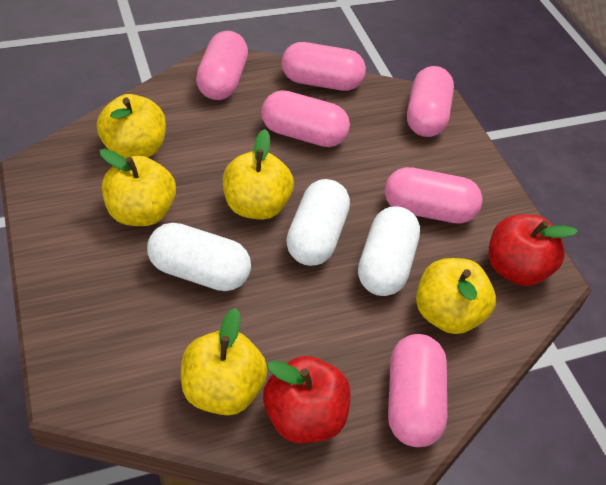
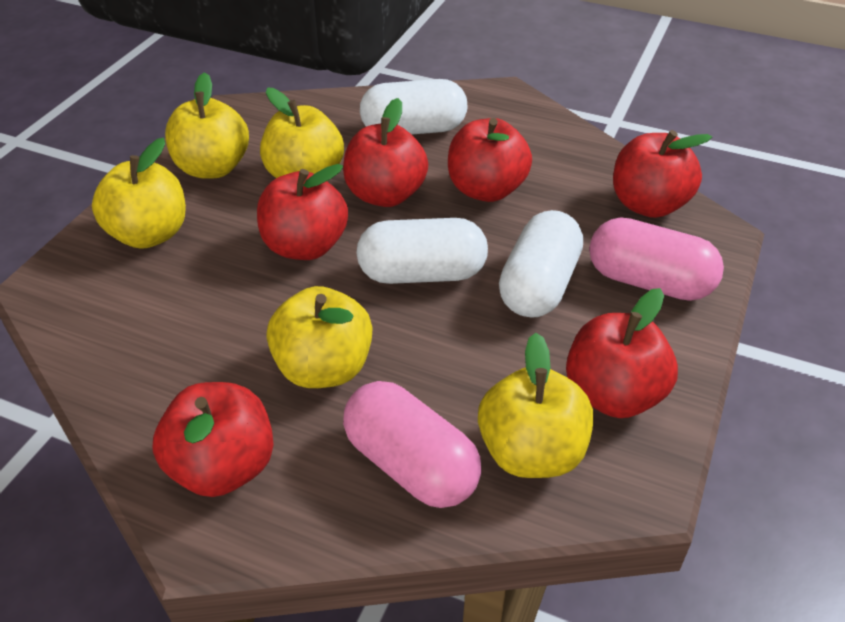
pink capsule: [196,31,248,100] [261,90,350,147] [282,42,366,91] [385,167,483,224] [388,334,447,447] [407,66,454,137] = 6 -> [343,381,482,508] [589,217,724,301] = 2
red apple: [263,356,351,443] [489,214,578,286] = 2 -> [152,382,274,497] [257,164,348,260] [343,98,428,207] [448,118,532,202] [566,288,678,418] [613,130,712,218] = 6

